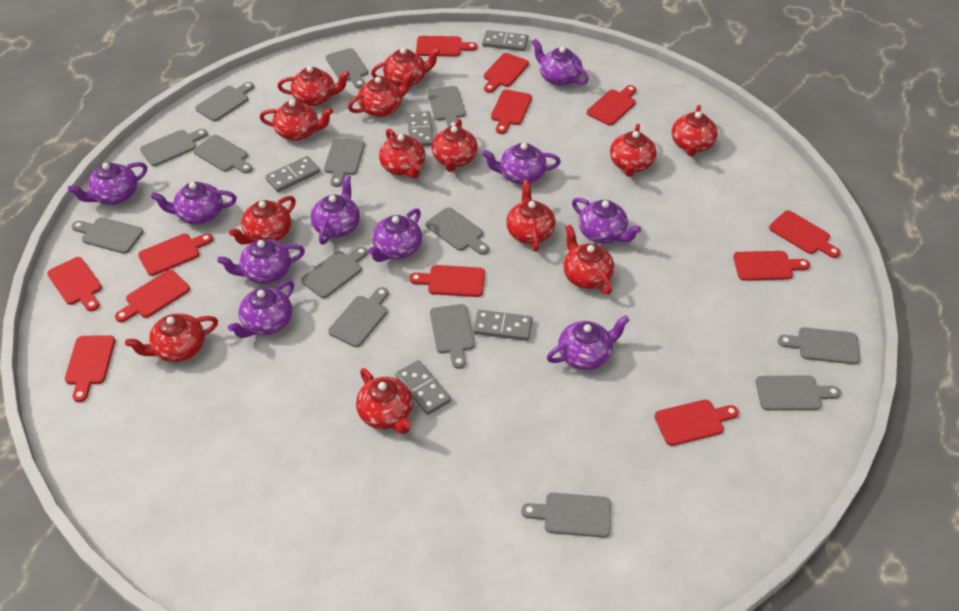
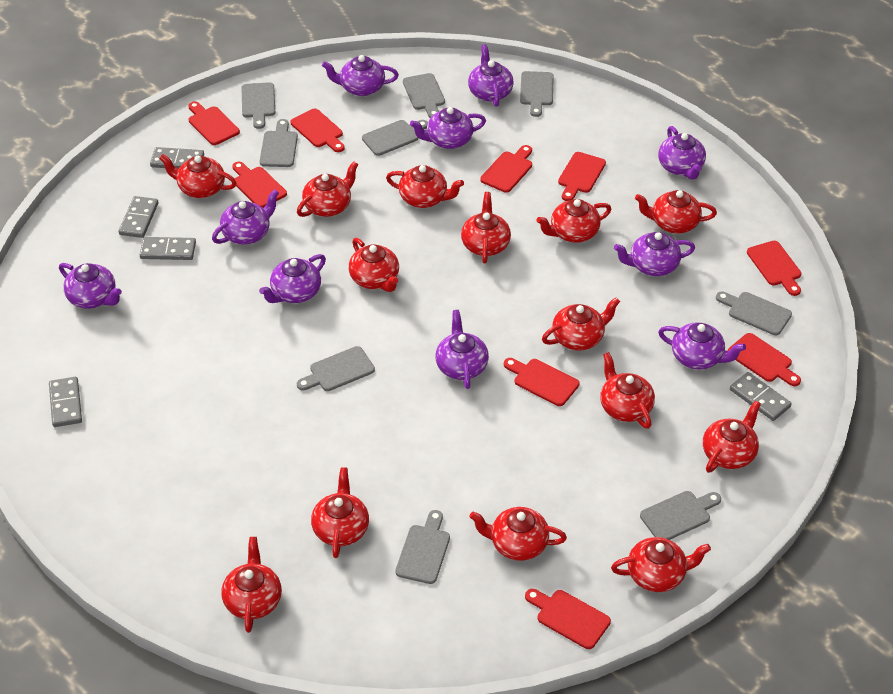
grey cutting board: [72,217,143,254] [140,129,208,166] [193,135,253,173] [195,82,254,121] [301,246,368,298] [324,138,365,187] [326,48,368,88] [328,287,388,347] [426,207,489,255] [427,86,466,127] [430,304,475,369] [521,493,611,538] [756,375,841,411] [778,327,860,365] = 14 -> [241,82,275,129] [260,119,298,167] [297,346,375,391] [362,120,428,156] [395,510,450,584] [403,73,445,118] [520,71,554,117] [640,491,721,540] [716,291,792,335] = 9
red cutting board: [47,257,102,311] [65,335,115,402] [115,270,190,322] [138,233,213,276] [409,265,485,297] [416,36,477,56] [484,53,529,93] [491,89,532,134] [587,85,636,126] [654,400,739,446] [733,251,810,281] [769,210,841,258] = 12 -> [188,101,240,145] [232,162,287,208] [290,109,345,152] [480,145,532,193] [504,358,579,406] [525,589,611,649] [558,152,606,201] [728,333,801,386] [747,241,801,296] = 9
red teapot: [125,313,218,362] [229,196,296,245] [260,100,333,140] [277,66,350,106] [348,71,413,117] [356,368,413,434] [371,47,440,87] [379,128,426,179] [432,119,478,172] [506,180,556,252] [563,225,614,295] [610,124,656,177] [672,105,718,156] = 13 -> [159,154,236,198] [221,537,282,633] [297,162,358,217] [311,467,369,558] [349,238,399,292] [386,165,464,208] [461,192,511,264] [469,507,567,561] [537,199,611,243] [542,297,620,351] [600,352,655,429] [611,537,711,592] [635,190,717,233] [703,400,761,473] = 14

